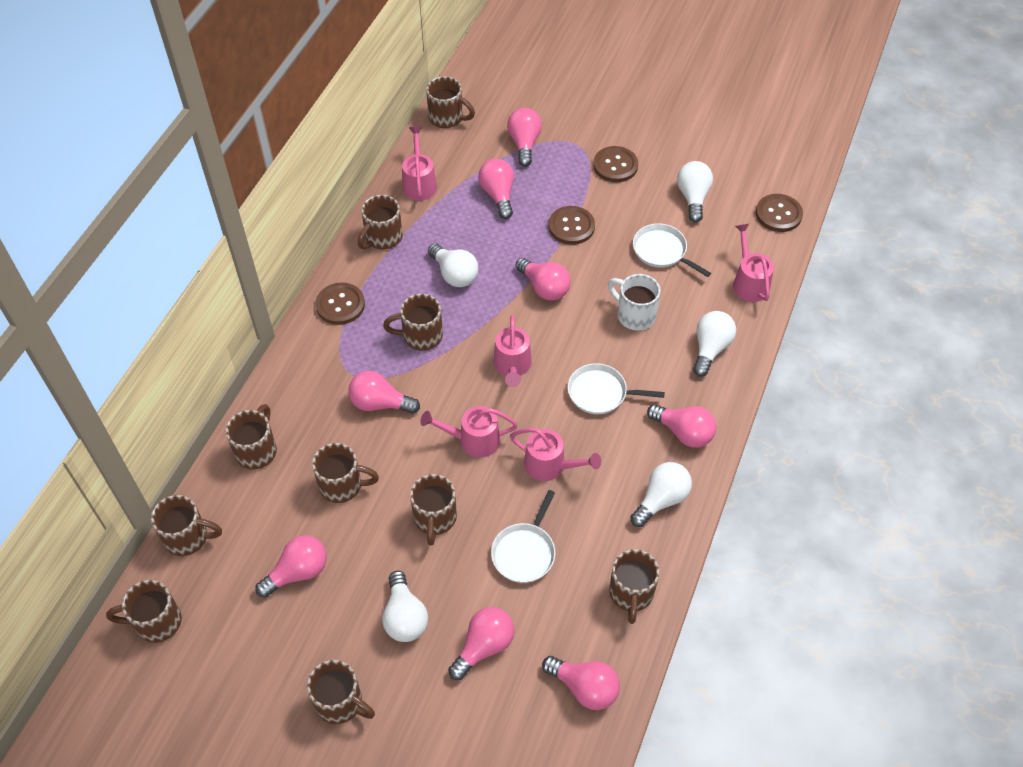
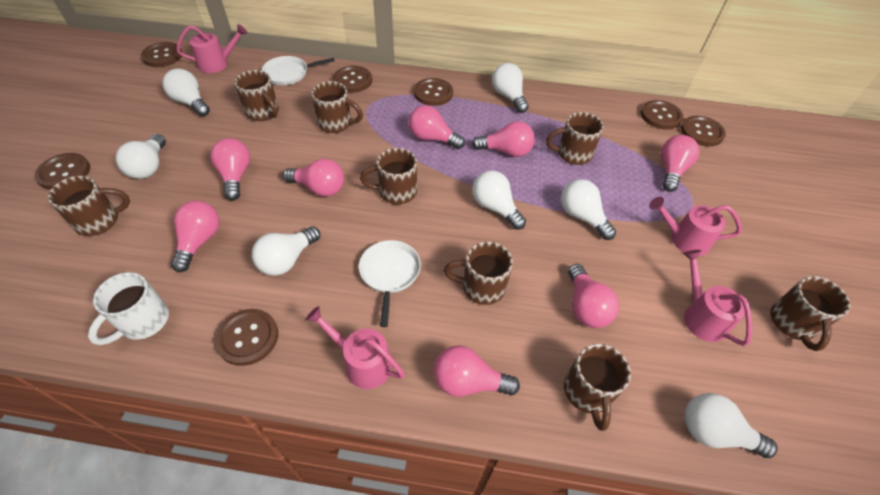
brown button: [316,283,365,325] [549,206,595,245] [593,146,638,182] [756,194,803,232] = 4 -> [35,153,90,190] [141,42,182,67] [215,309,278,366] [333,66,372,93] [414,78,453,106] [640,100,683,130] [681,116,726,147] = 7
brown mug: [106,580,182,643] [151,495,222,556] [225,404,277,469] [307,660,375,724] [312,443,379,503] [358,195,403,250] [383,294,443,351] [410,474,457,546] [426,76,475,128] [609,549,659,624] = 10 -> [48,176,130,236] [234,70,279,121] [311,81,363,133] [360,148,417,204] [444,241,513,305] [546,112,604,165] [564,344,631,431] [770,276,851,351] = 8
pink watering can: [402,127,437,201] [420,406,518,458] [493,315,532,387] [510,428,601,481] [733,224,774,302] = 5 -> [176,24,248,73] [305,306,405,389] [649,197,742,256] [683,250,752,346] = 4
white light bulb: [382,571,428,642] [428,244,479,287] [630,462,692,527] [677,161,713,223] [693,311,736,377] = 5 -> [116,134,166,179] [162,69,210,116] [251,226,320,276] [472,170,526,230] [492,63,529,113] [561,179,616,240] [685,393,778,458] = 7
white pan: [491,490,555,583] [568,363,665,414] [633,223,711,277] = 3 -> [262,56,335,85] [359,240,421,327] = 2

